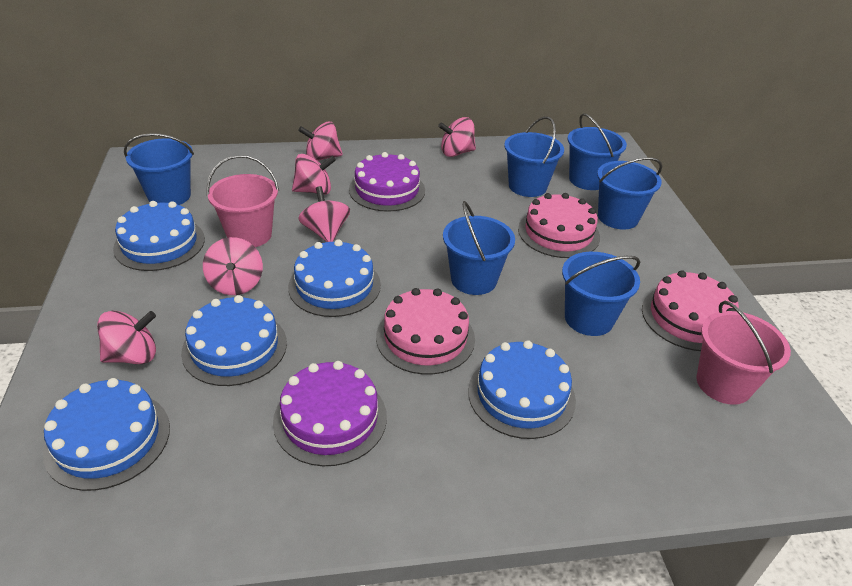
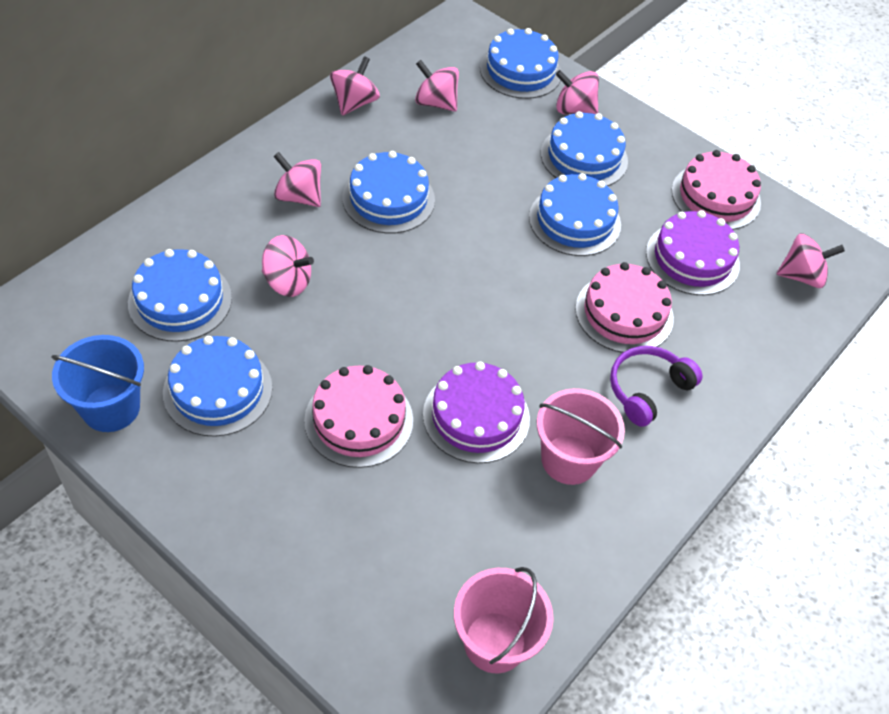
blue bucket: [124,133,194,205] [443,201,515,295] [504,116,564,197] [562,252,640,336] [567,113,627,190] [597,157,662,230] = 6 -> [52,335,144,432] = 1
blue cake: [43,378,170,491] [113,201,205,271] [181,295,287,386] [288,239,381,317] [468,340,576,439] = 5 -> [128,249,232,342] [163,336,272,437] [342,151,435,234] [480,28,561,99] [529,173,621,256] [541,111,628,186] = 6
purple headphones: none = 0 -> [610,346,702,427] = 1

